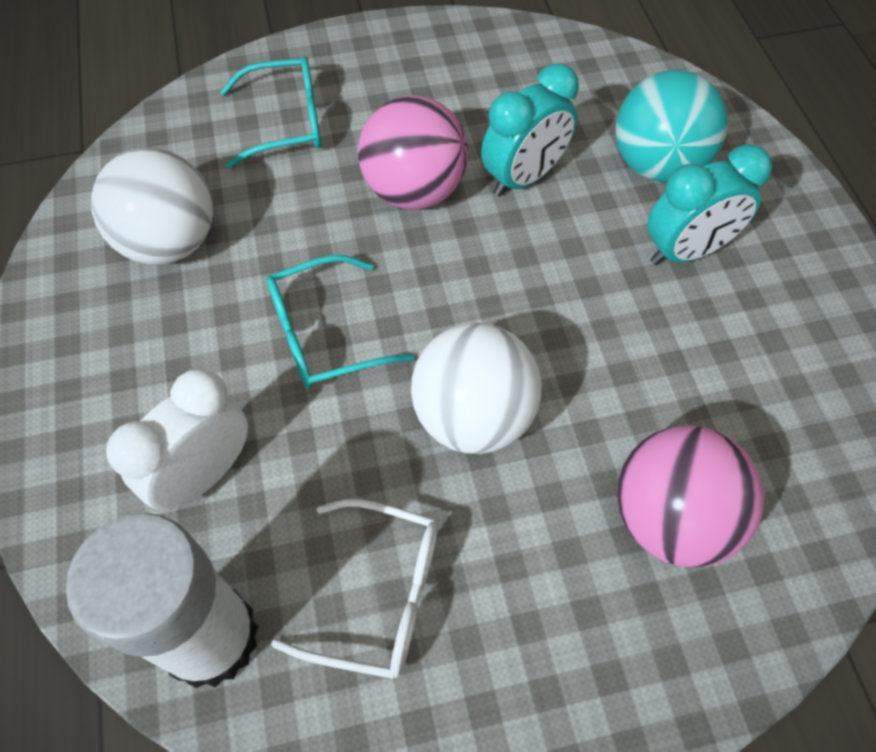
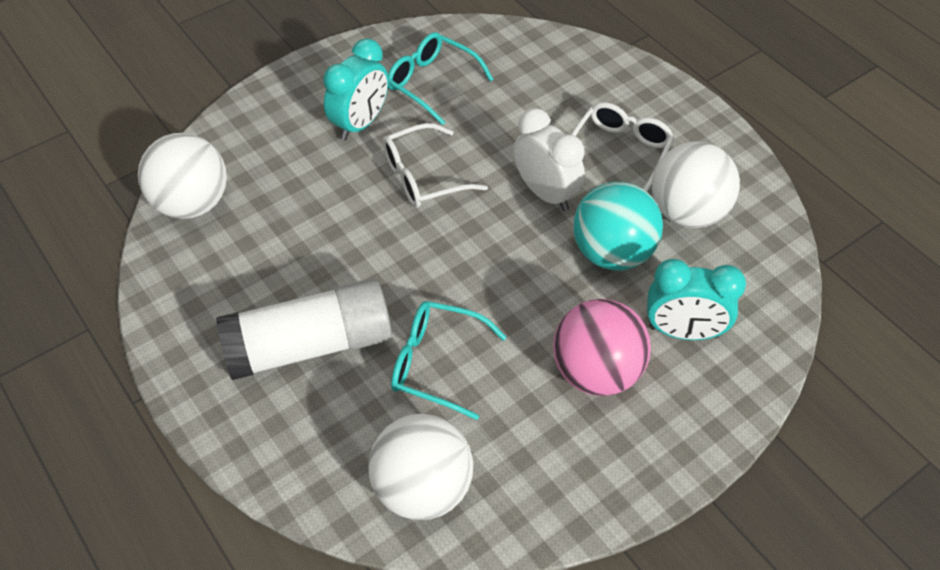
pink ball: [358,95,468,210] [617,425,764,568] = 2 -> [553,299,651,396] = 1
white ball: [91,147,213,264] [411,323,542,454] = 2 -> [138,133,227,219] [369,414,473,520] [652,141,740,228] = 3
white glasses: [271,499,438,679] = 1 -> [382,123,488,208] [571,102,674,192] = 2

